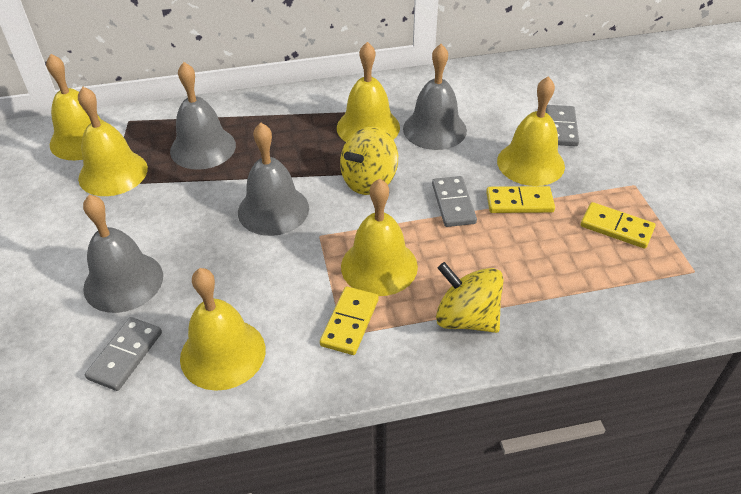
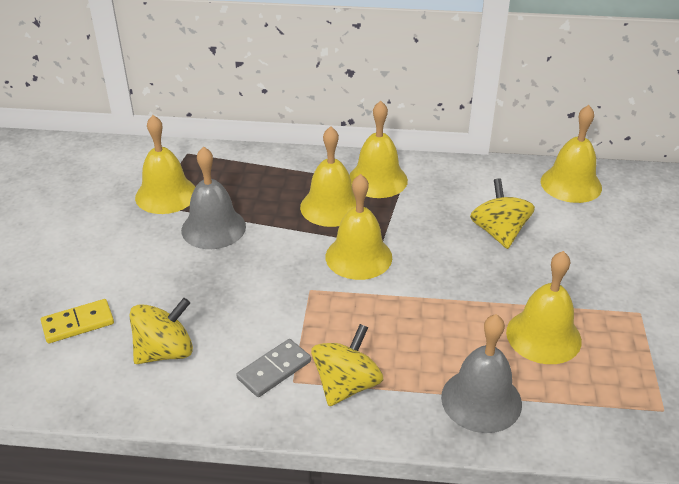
grey bell: [83,195,163,313] [170,62,236,170] [238,123,309,236] [403,44,467,150] = 4 -> [181,146,246,249] [441,314,522,433] = 2
grey domino: [85,317,162,391] [432,176,477,227] [546,105,579,146] = 3 -> [236,339,311,397] = 1
yellow domino: [320,286,379,355] [486,186,555,213] [581,202,655,249] = 3 -> [41,299,114,343] = 1
yellow spinning top: [340,126,398,195] [436,262,504,333] = 2 -> [129,298,193,364] [311,324,383,406] [470,178,535,249] = 3

